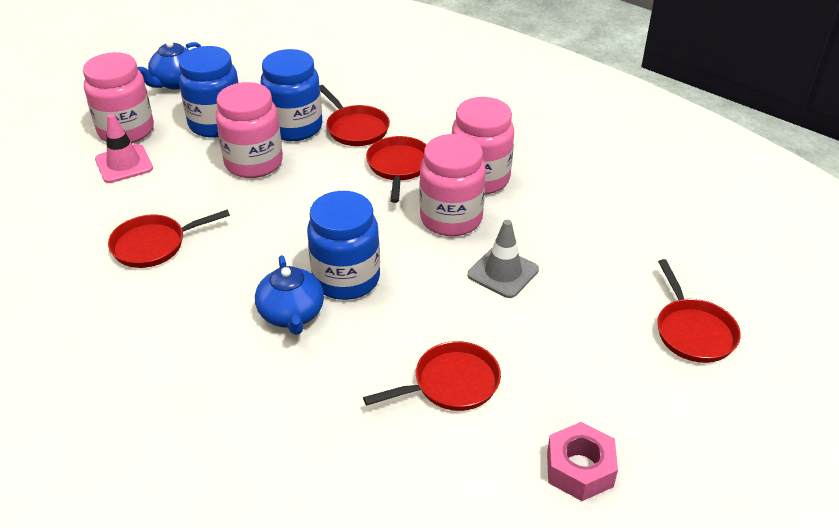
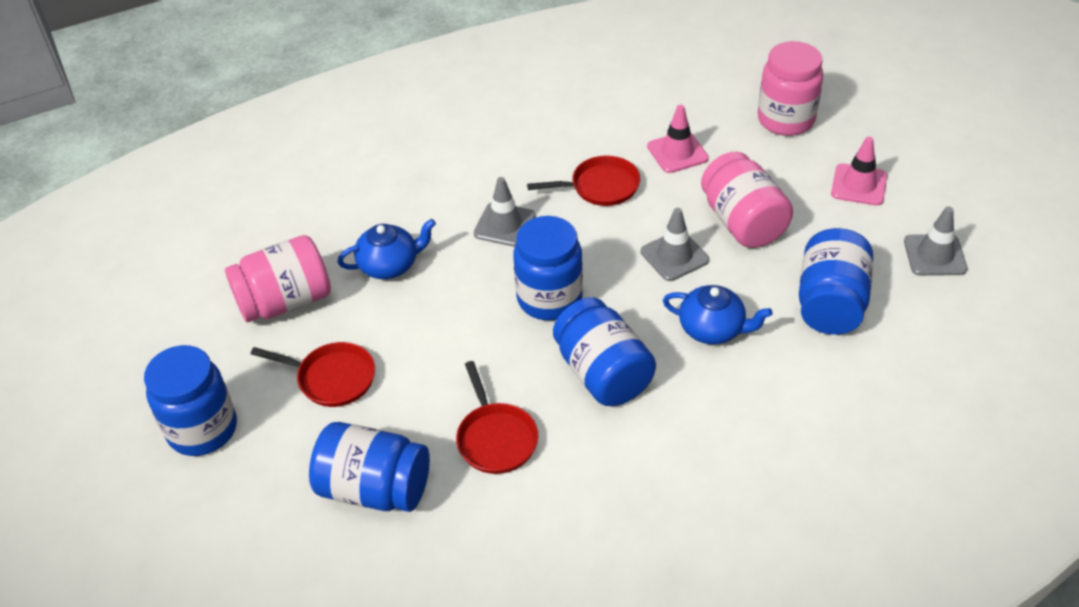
blue jar: [179,46,238,138] [261,49,322,141] [307,191,380,300] = 3 -> [144,345,237,456] [309,422,430,512] [513,216,583,320] [553,297,656,406] [799,228,873,335] = 5
grey traffic cone: [468,220,539,298] = 1 -> [473,177,536,247] [641,208,709,281] [904,206,967,276] = 3
pink jar: [83,52,154,143] [216,82,283,178] [419,134,486,236] [452,97,514,195] = 4 -> [225,235,331,322] [701,151,793,248] [758,41,824,136] = 3
pink nut: [547,422,618,501] = 1 -> none = 0
pink traffic cone: [95,114,153,183] = 1 -> [647,105,709,173] [831,136,887,206] = 2
red pan: [108,210,230,268] [320,85,390,146] [363,341,501,411] [366,136,426,203] [657,259,741,363] = 5 -> [251,342,375,407] [456,361,538,474] [527,155,640,206] = 3

